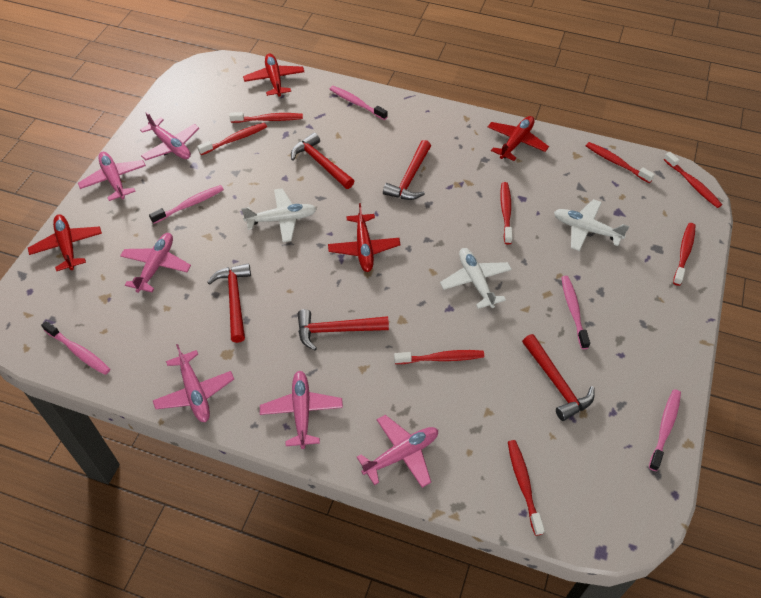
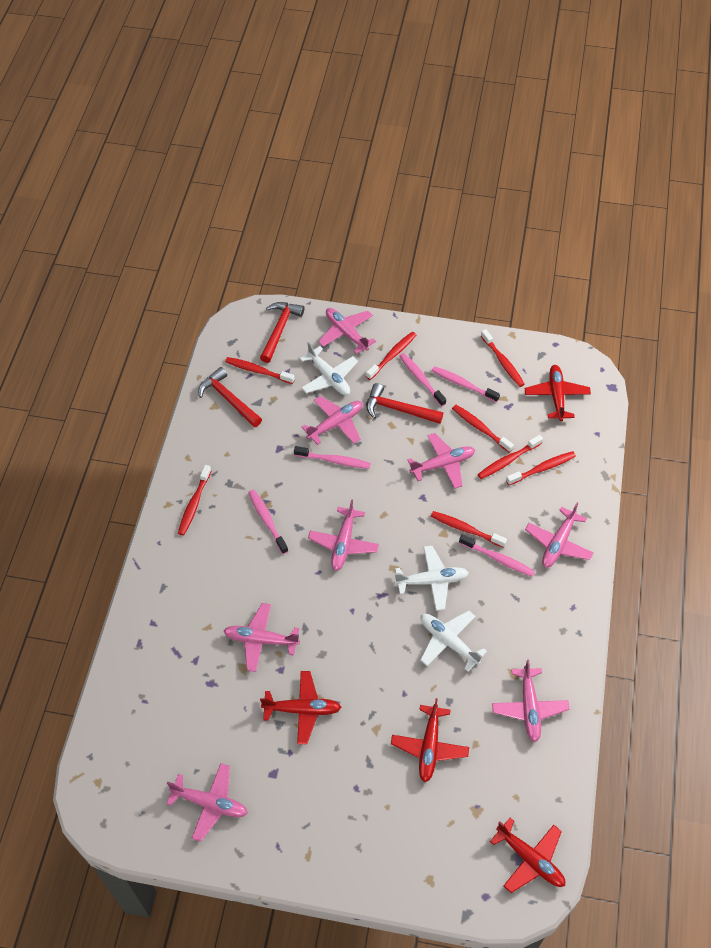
pink plane: [78,152,146,201] [120,233,191,293] [140,112,199,160] [153,344,234,422] [260,371,343,449] [357,415,438,488] = 6 -> [166,763,248,842] [224,603,300,672] [301,396,363,445] [308,499,379,571] [318,308,376,354] [407,433,475,489] [492,660,570,742] [525,503,593,568] = 8
red hammer: [207,264,251,343] [291,133,354,189] [298,309,389,351] [383,140,431,200] [522,334,595,421] = 5 -> [198,367,262,427] [260,302,304,363] [366,383,443,424] = 3

